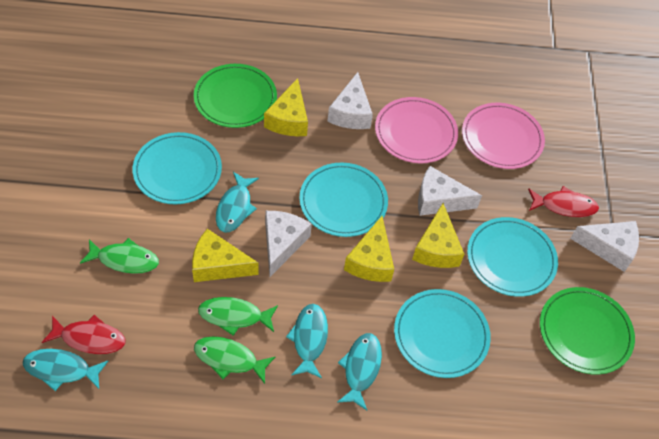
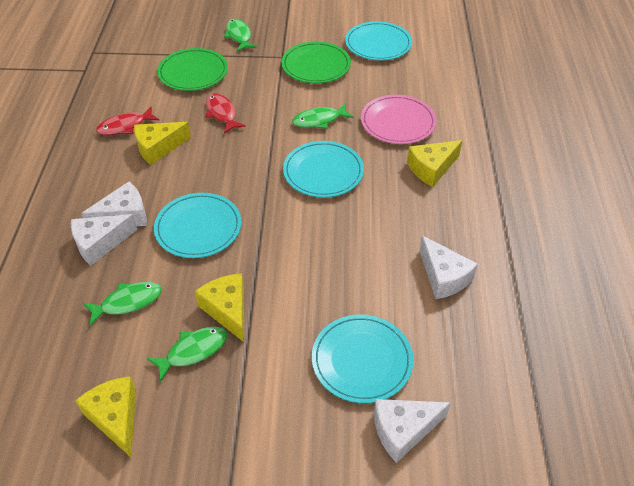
green fish: [80,238,159,274] [194,336,275,384] [198,297,278,336] = 3 -> [83,282,162,326] [147,326,227,382] [224,19,257,51] [292,103,354,129] = 4
pink plate: [375,97,458,163] [462,103,545,169] = 2 -> [361,95,437,144] = 1
turquoise fish: [23,349,108,391] [216,172,259,232] [286,304,328,378] [338,333,382,410] = 4 -> none = 0

